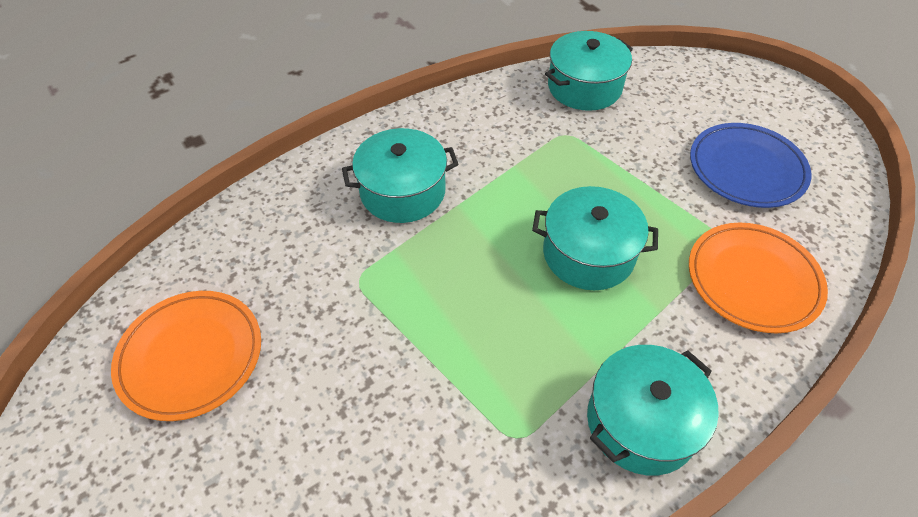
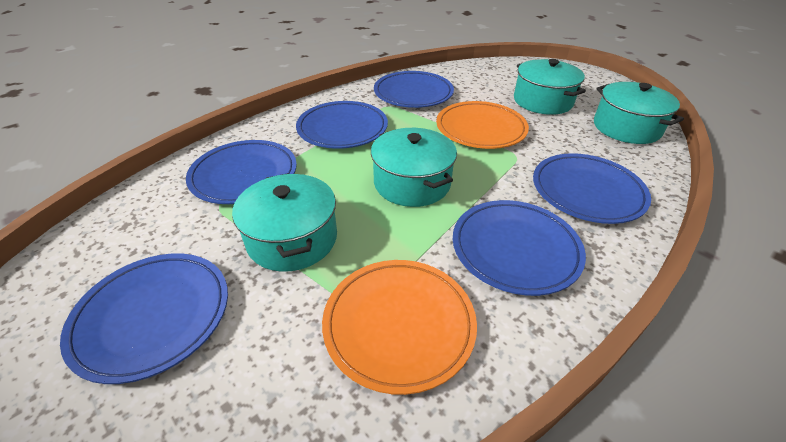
blue plate: [690,123,811,208] = 1 -> [60,254,228,384] [186,140,297,204] [296,101,388,149] [374,71,454,108] [453,200,586,296] [533,153,651,224] = 6

